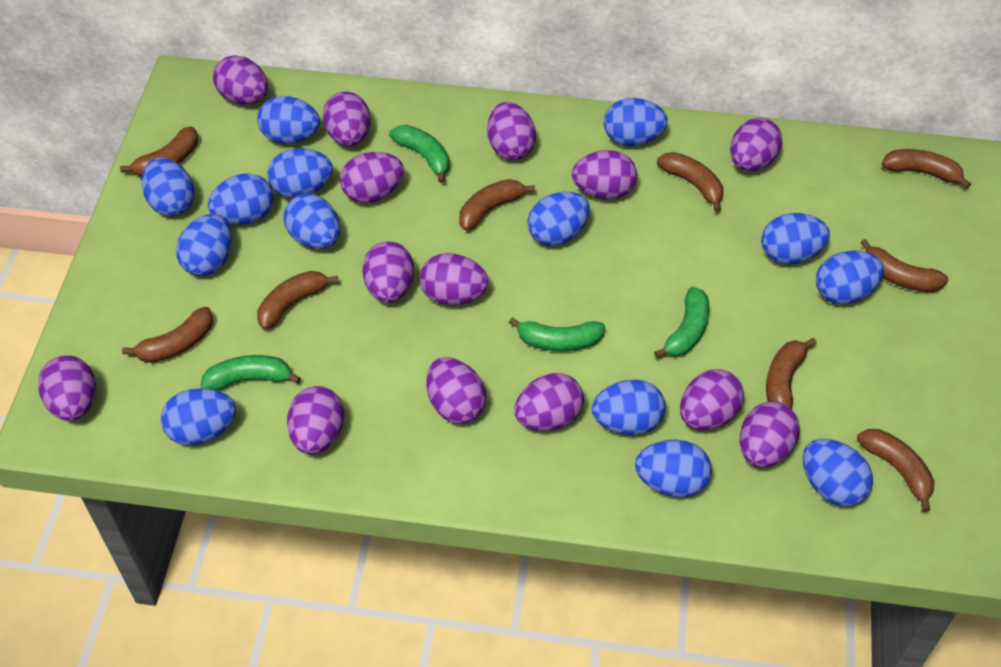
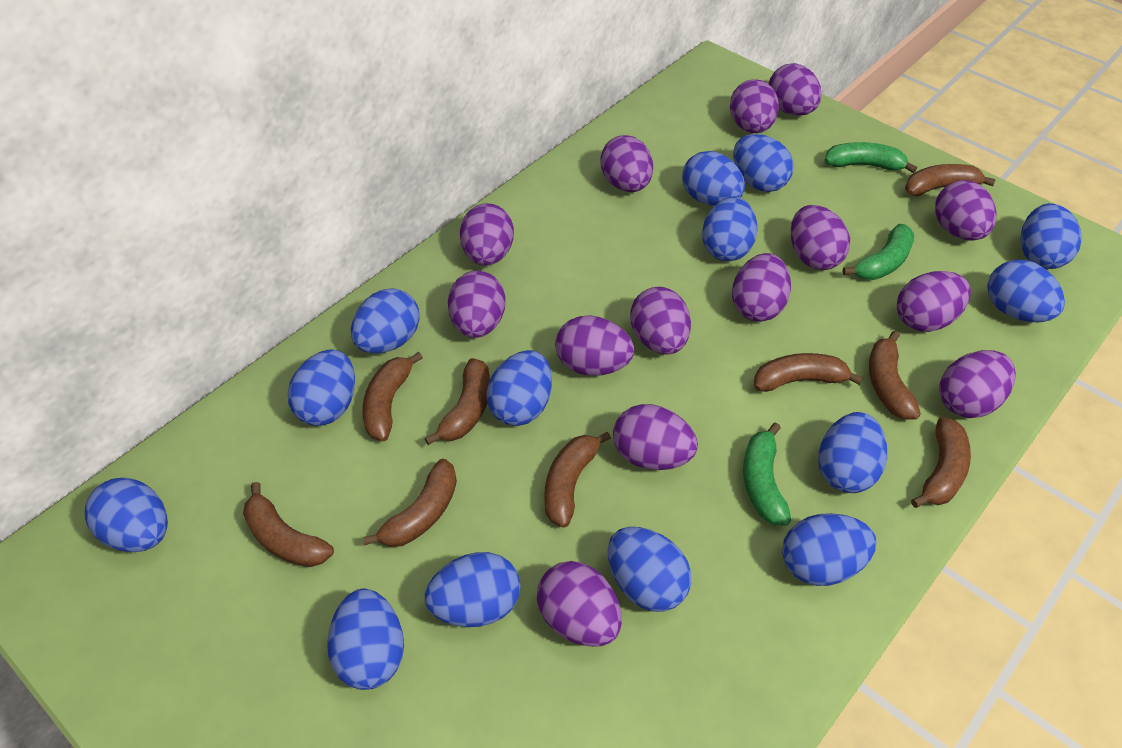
green banana: [201,355,301,390] [389,125,450,183] [509,317,605,351] [654,287,709,358] = 4 -> [743,422,791,526] [824,142,917,173] [843,224,914,280] = 3

